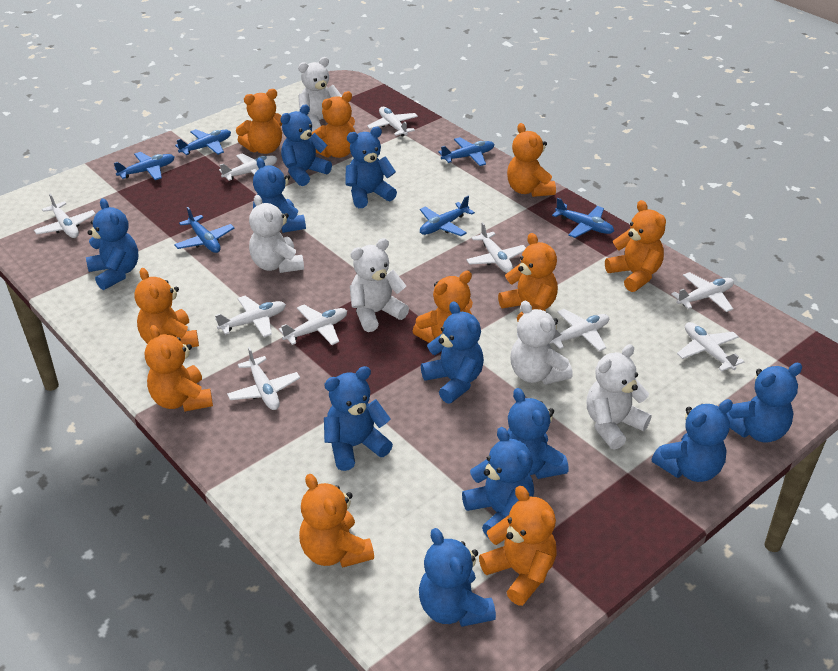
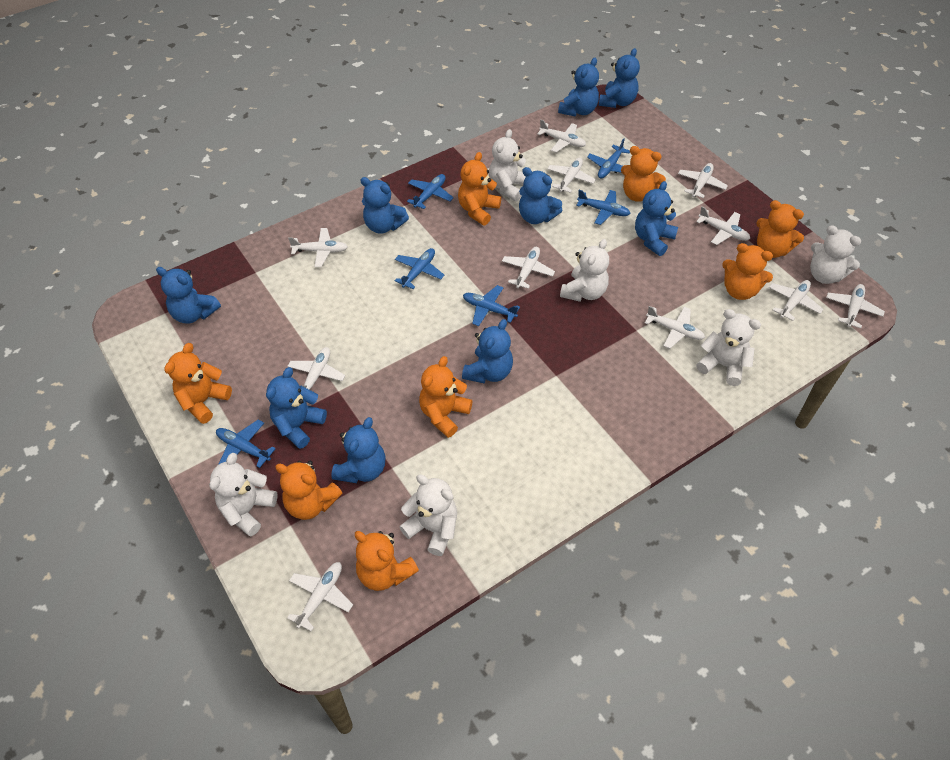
blue teddy bear: [86,198,138,290] [253,158,306,233] [280,104,332,186] [324,366,393,471] [346,127,397,208] [419,528,496,627] [421,301,484,403] [462,427,534,538] [507,388,568,479] [652,399,733,482] [726,363,802,442] = 11 -> [156,267,221,323] [266,367,327,449] [331,417,386,483] [361,177,409,234] [462,319,513,383] [519,167,562,224] [558,58,599,117] [599,48,640,108] [635,181,678,256] = 9
orange teddy bear: [134,268,199,347] [145,325,213,412] [236,89,282,154] [299,474,374,568] [312,91,355,158] [413,271,473,343] [479,486,556,606] [498,233,558,321] [507,123,556,197] [605,200,666,292] = 10 -> [164,343,232,424] [275,461,342,520] [355,531,419,591] [419,356,473,438] [458,152,501,225] [621,146,666,202] [722,243,773,300] [756,200,804,258] = 8
white plane: [34,193,96,238] [215,296,286,337] [219,153,277,181] [227,347,300,410] [279,305,347,345] [367,107,418,137] [466,222,526,273] [549,309,609,351] [671,272,734,312] [677,322,744,372] = 10 -> [287,347,345,390] [287,562,353,631] [288,228,348,267] [502,247,555,289] [537,119,586,152] [547,158,596,193] [645,306,705,349] [678,163,728,198] [696,206,750,245] [769,280,823,321] [826,284,885,328] = 11
white teddy bear: [249,195,304,273] [298,57,342,132] [350,238,409,332] [510,301,573,385] [587,344,651,450] = 5 -> [209,453,278,537] [400,474,457,556] [489,129,526,201] [560,239,609,302] [696,309,761,386] [810,225,861,284] = 6

